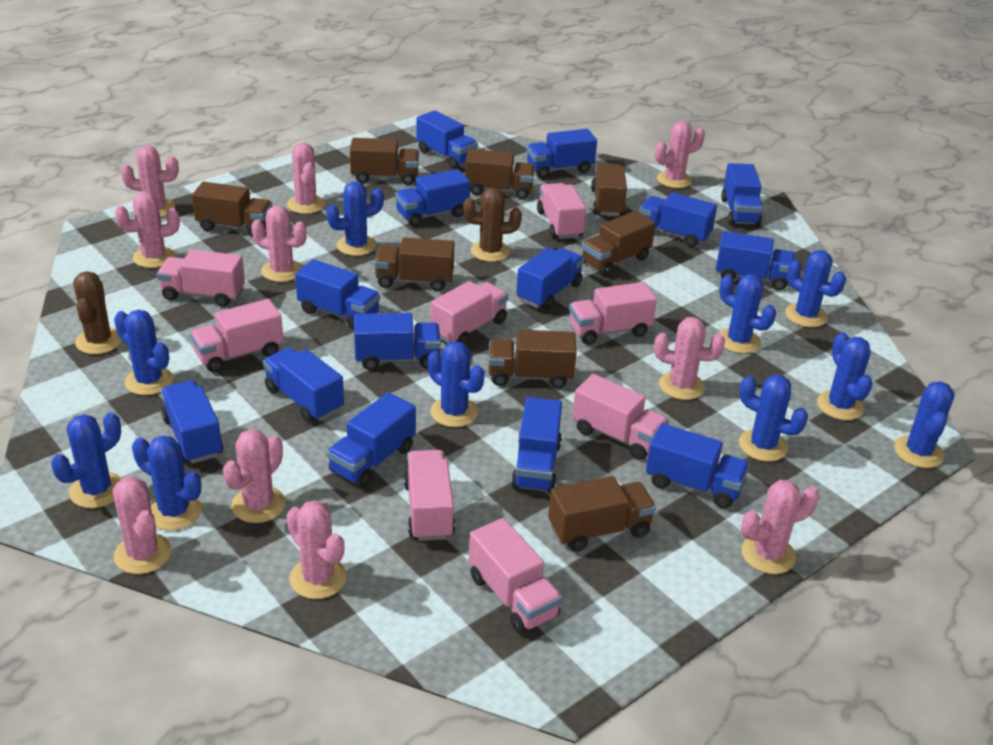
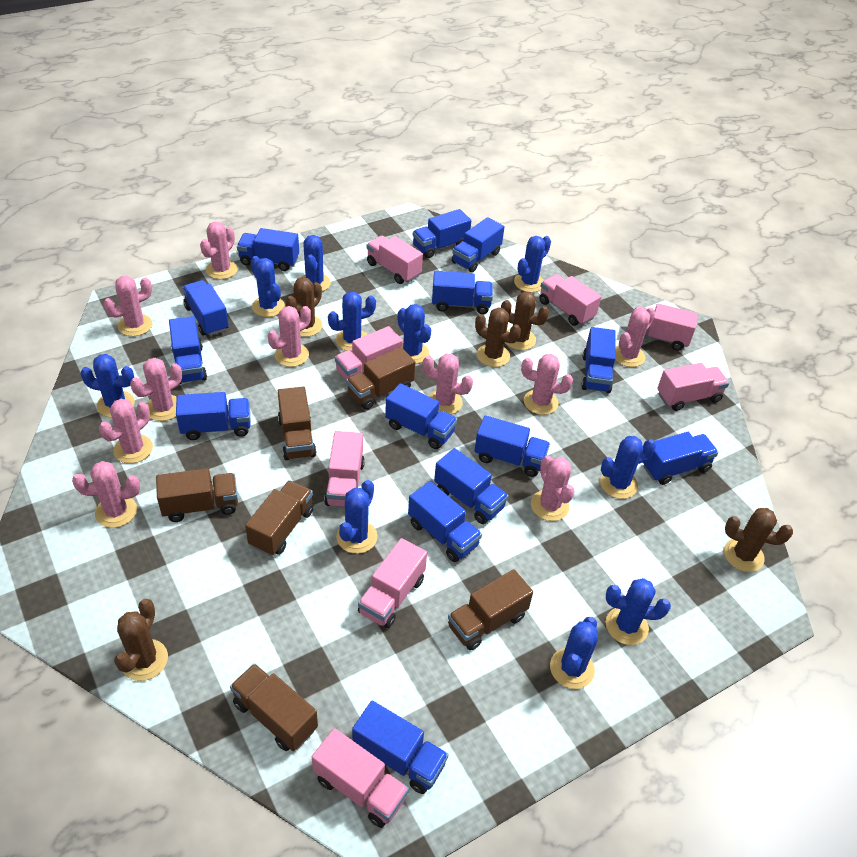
brown cactus: [73,271,122,354] [463,188,522,262] = 2 -> [114,599,168,681] [286,277,322,337] [475,307,521,367] [501,291,549,350] [724,508,793,572] = 5
brown truck: [192,182,272,237] [350,138,419,185] [374,237,454,291] [465,149,535,199] [489,330,577,389] [548,476,656,552] [582,211,656,276] [591,163,627,216] = 8 -> [156,468,238,522] [230,663,318,751] [245,480,314,556] [278,387,316,460] [346,347,415,410] [448,569,533,651] = 6

